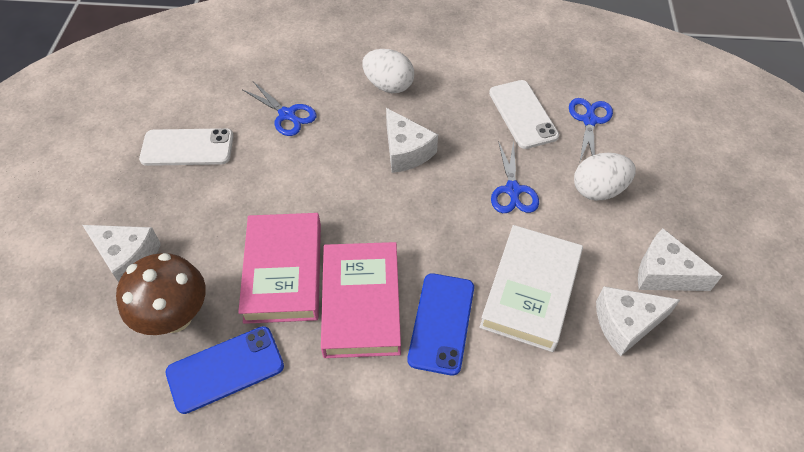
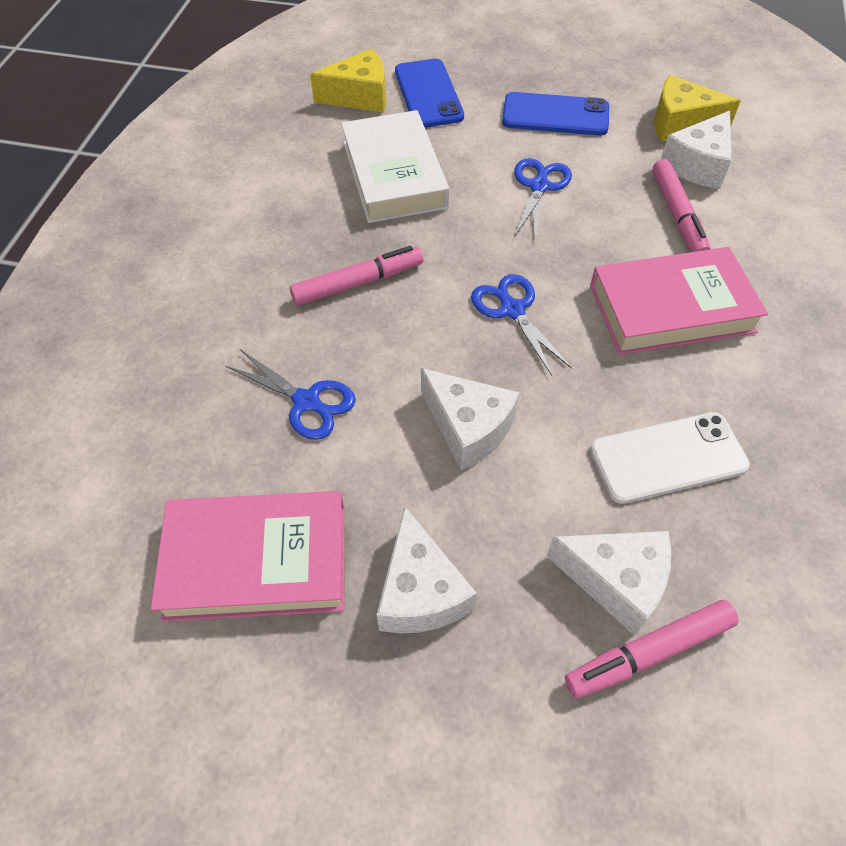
brown mushroom: [116,253,206,335] = 1 -> none = 0
pink marker: none = 0 -> [290,246,423,306] [565,600,739,698] [652,159,711,252] = 3
white egg: [362,49,414,93] [574,153,636,201] = 2 -> none = 0
white phone: [139,128,234,166] [489,80,559,149] = 2 -> [590,412,750,504] = 1
yellow cheese: none = 0 -> [310,49,386,113] [654,75,741,142] = 2

